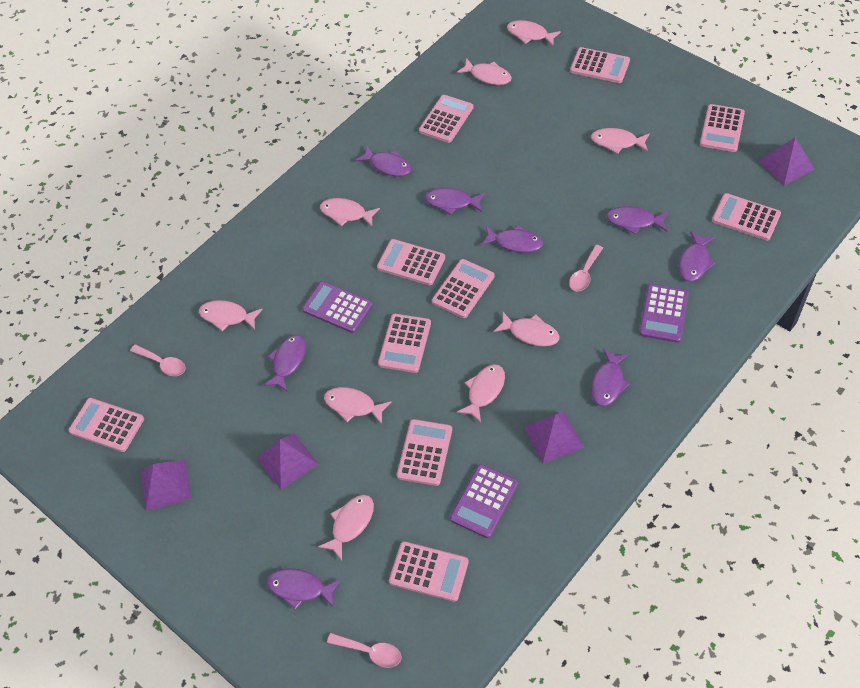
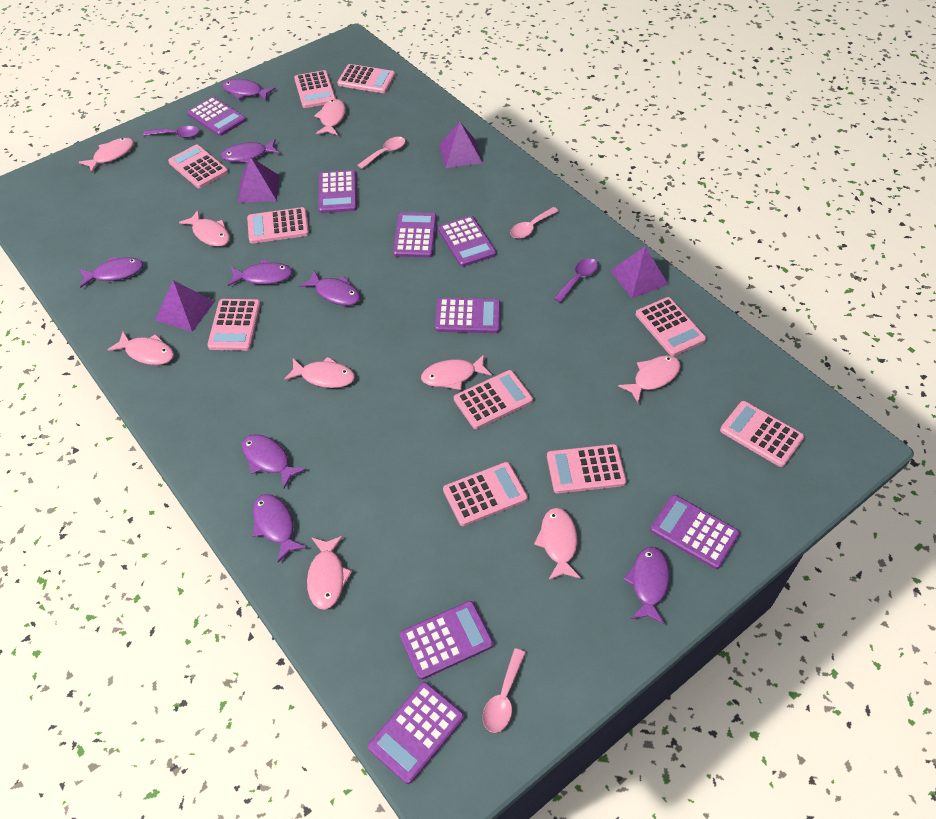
purple calculator: [302,281,373,333] [450,464,518,538] [639,284,689,343] = 3 -> [187,97,246,136] [318,170,357,213] [368,682,464,784] [393,212,437,258] [399,601,493,680] [435,298,500,333] [438,216,496,267] [650,495,740,569] = 8
purple spoon: none = 0 -> [143,126,199,138] [554,258,598,303] = 2

